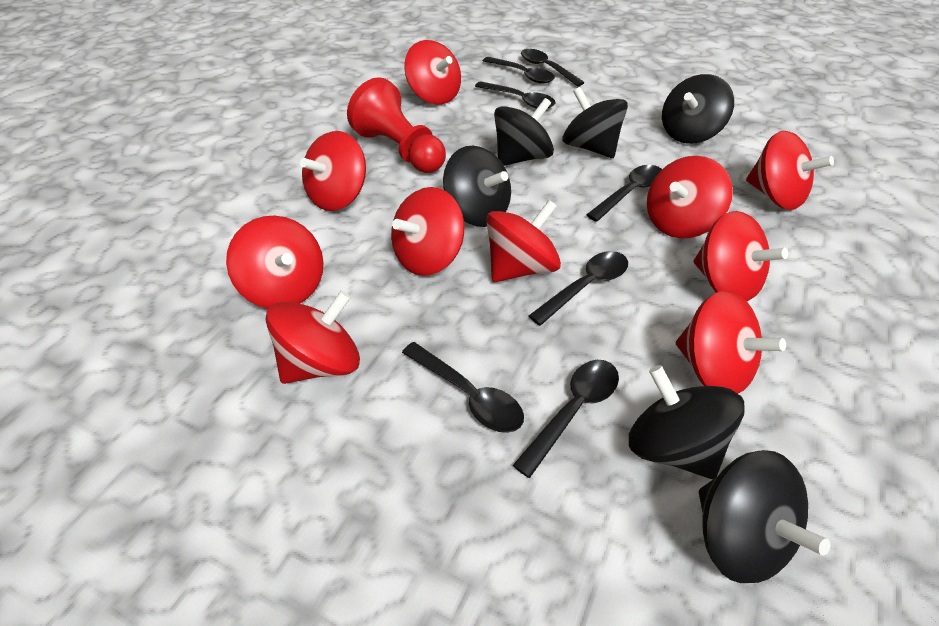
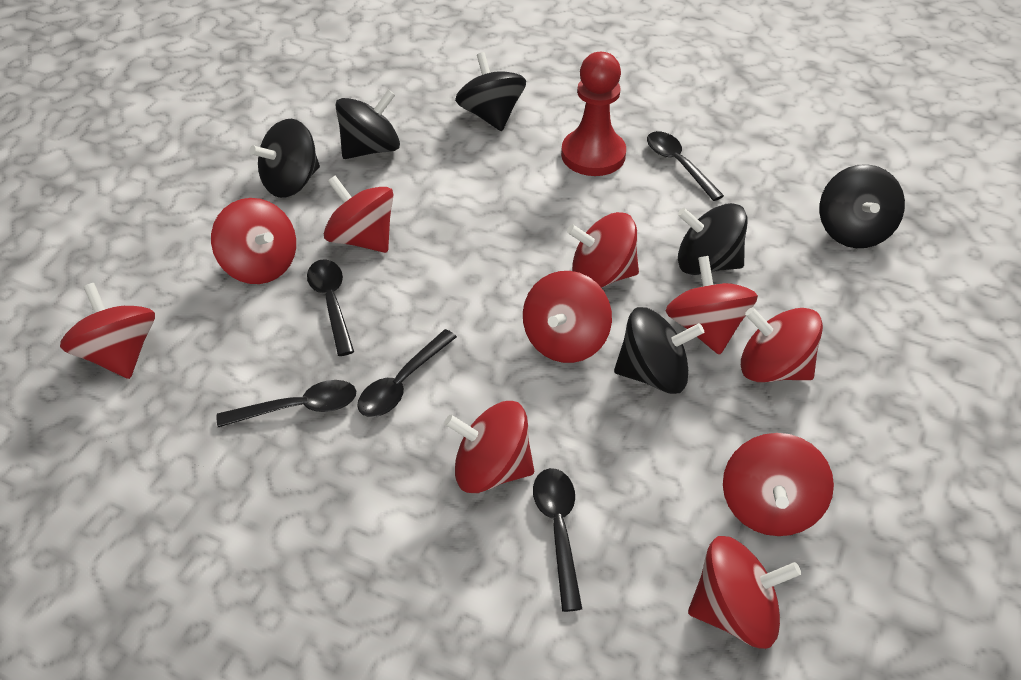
black spoon: [402,342,524,433] [475,81,556,109] [483,57,555,84] [513,360,619,478] [521,49,585,87] [529,251,628,326] [586,165,662,222] = 7 -> [217,380,356,427] [307,259,354,356] [357,329,457,417] [533,468,582,612] [647,131,724,201] = 5

